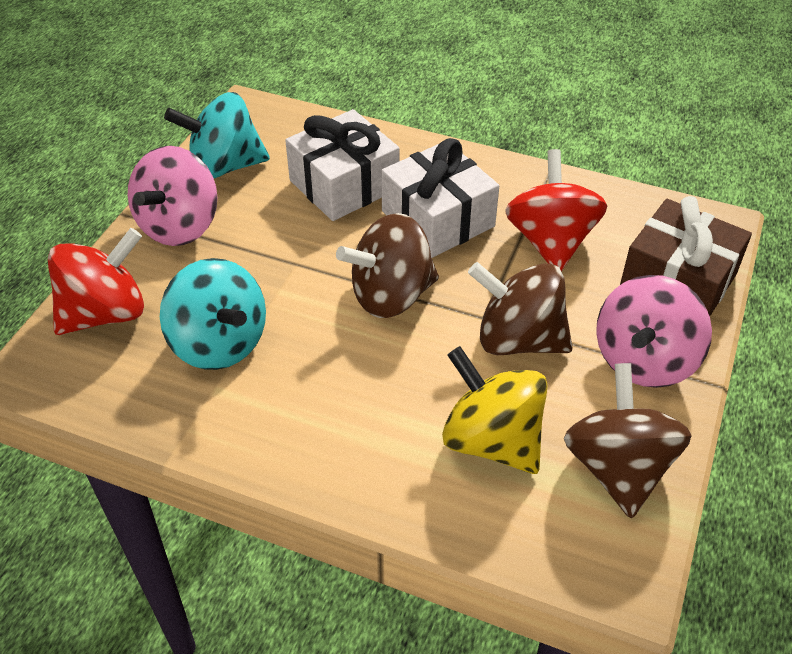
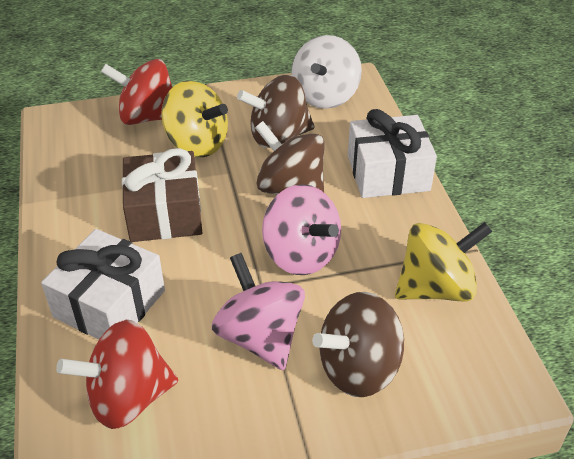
turquoise spinning top: [160,258,266,370] [164,92,270,178] = 2 -> none = 0
white spinning top: none = 0 -> [291,35,362,109] = 1
yellow spinning top: [442,346,548,474] = 1 -> [161,81,228,157] [395,222,493,302] = 2

